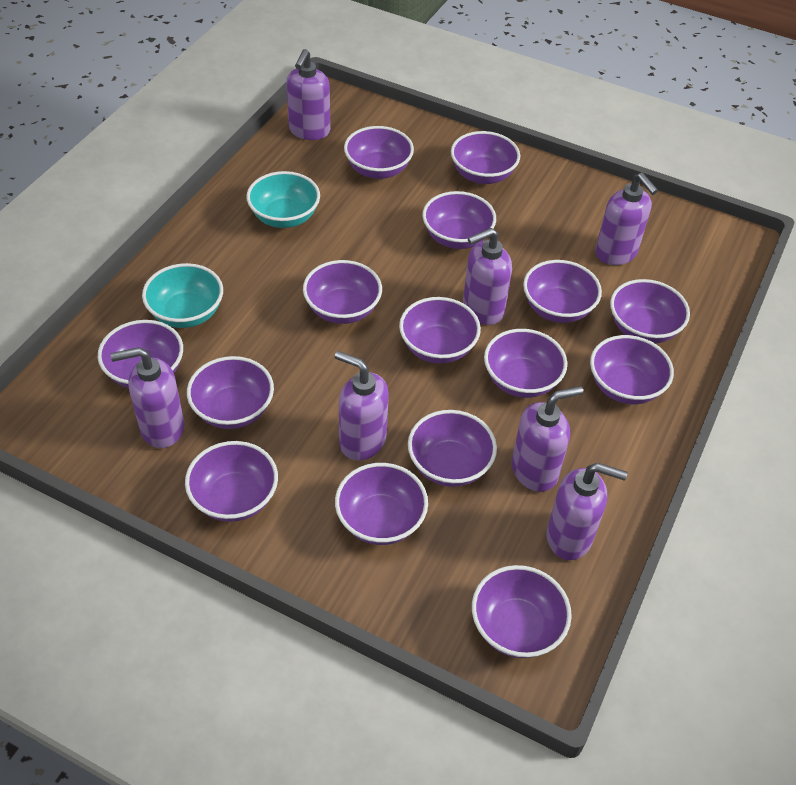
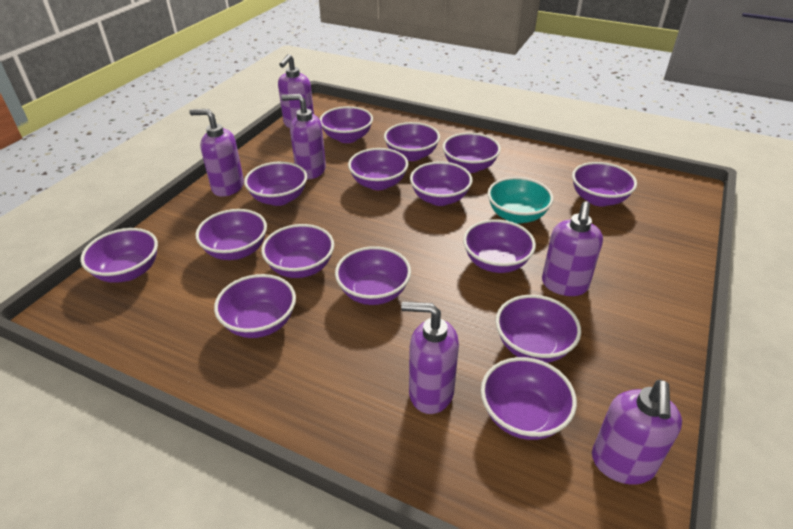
purple soap dispenser: [111,347,184,448] [286,49,330,140] [335,351,389,461] [463,228,512,325] [512,386,583,492] [546,463,628,560] [595,173,658,265] = 7 -> [189,109,244,197] [278,54,314,128] [281,94,326,179] [401,302,459,414] [542,201,603,296] [592,380,682,485] = 6
turquoise bowl: [142,263,223,328] [247,171,320,228] = 2 -> [487,177,554,224] = 1

